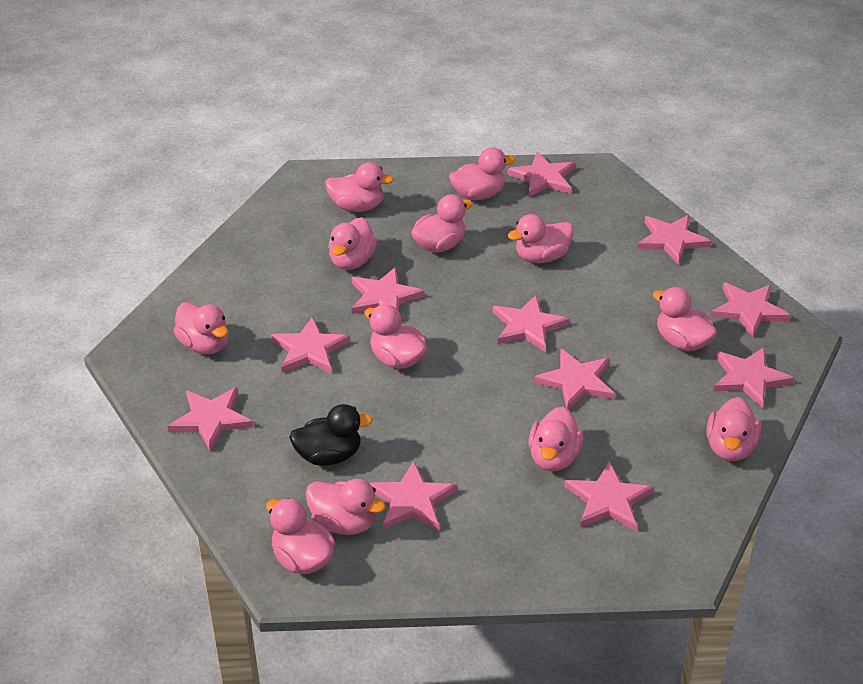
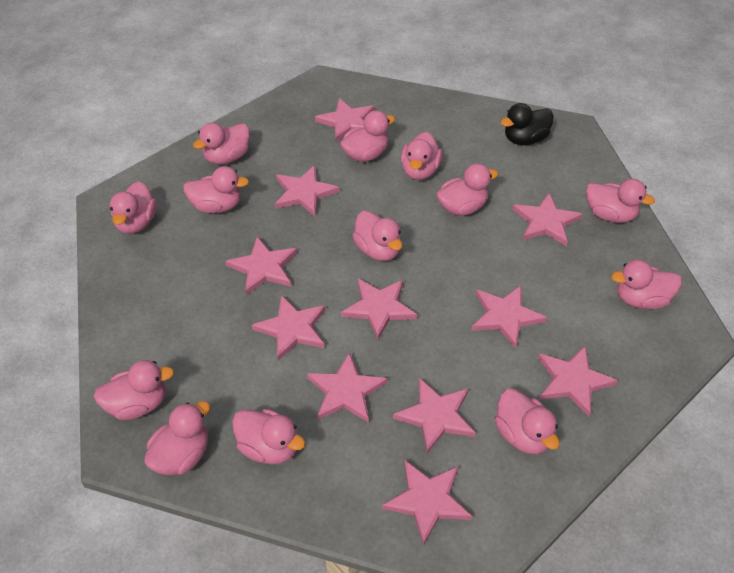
pink duck: [174,302,228,354] [266,498,335,574] [306,479,386,535] [325,162,394,212] [328,217,377,270] [364,304,427,369] [411,194,473,253] [449,147,515,200] [508,214,574,263] [528,407,583,471] [653,287,717,351] [706,397,761,461] = 12 -> [93,360,174,420] [110,181,157,234] [144,401,210,475] [183,166,249,213] [193,123,250,165] [232,409,305,464] [340,110,395,162] [352,210,402,261] [401,132,442,180] [436,163,498,216] [494,389,560,454] [586,179,655,223] [611,260,682,309] = 13

